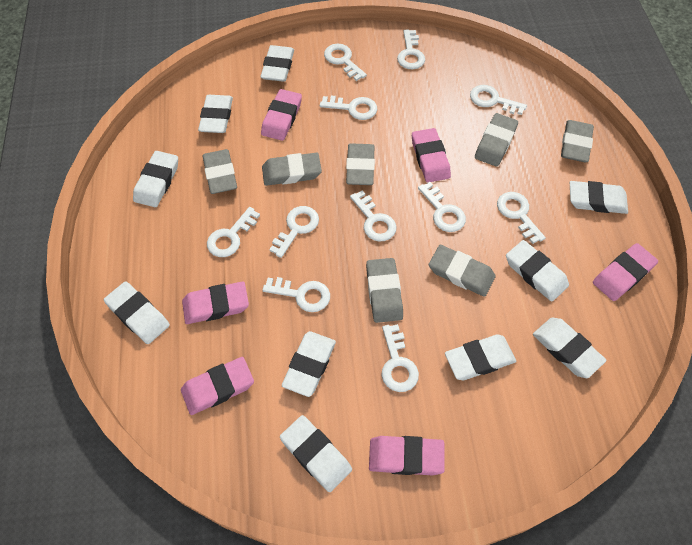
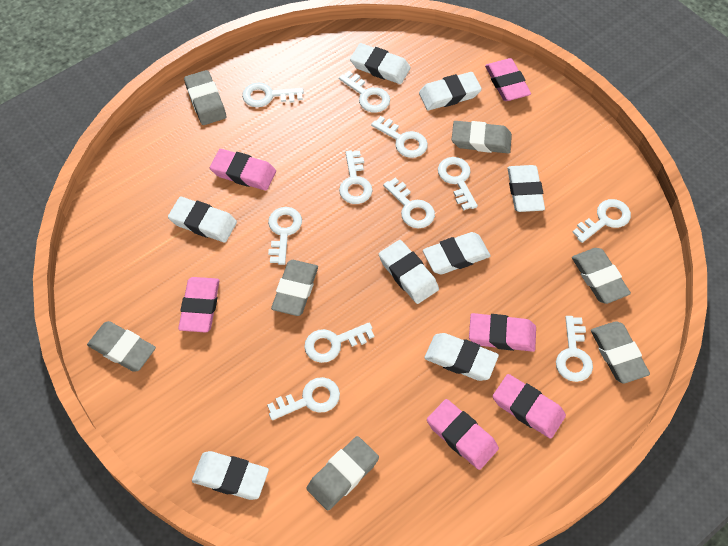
white eraser: [104,281,170,344] [133,151,178,207] [198,95,233,133] [261,45,294,82] [280,415,352,492] [282,331,336,397] [445,334,516,380] [506,240,569,302] [533,318,606,378] [570,181,628,214] = 10 -> [168,197,237,243] [192,451,269,500] [350,43,411,84] [379,240,439,304] [419,72,482,110] [423,232,491,274] [424,333,499,381] [507,165,545,212] = 8

